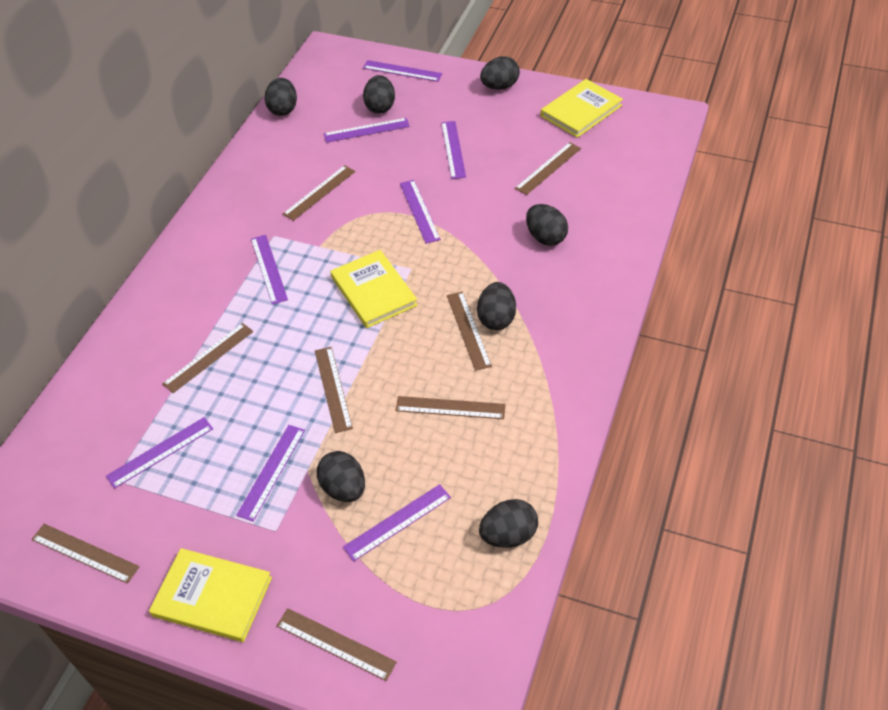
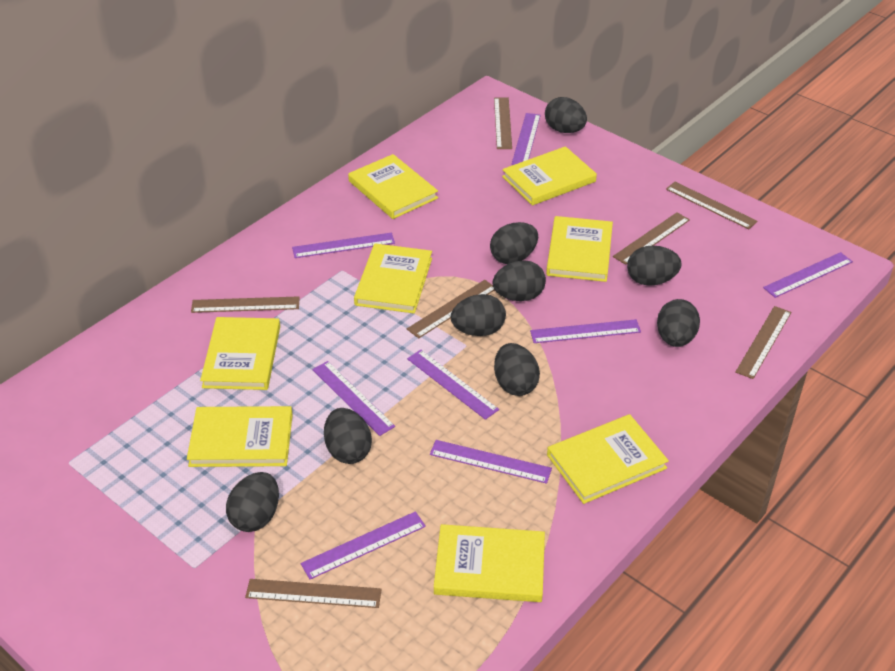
black egg: [264,78,297,116] [317,451,365,502] [363,75,395,114] [477,282,516,330] [479,499,538,548] [480,56,520,90] [526,204,568,246] = 7 -> [226,472,279,532] [324,408,372,464] [451,294,506,336] [490,222,538,264] [492,260,546,301] [494,343,540,396] [545,97,587,133] [627,245,682,286] [657,299,700,347] = 9
brown ruler: [32,524,140,583] [162,323,253,393] [277,608,397,681] [283,165,355,221] [315,347,353,433] [395,396,506,419] [447,292,492,371] [515,142,581,195] = 8 -> [191,296,300,313] [245,579,382,608] [407,280,495,338] [494,98,512,149] [613,212,690,265] [666,182,758,229] [735,306,791,379] = 7
yellow book: [149,548,272,642] [331,250,418,328] [541,79,623,138] = 3 -> [187,406,293,467] [200,317,280,390] [348,154,438,219] [354,243,432,313] [434,524,545,602] [502,146,597,205] [546,216,613,282] [547,414,669,504] = 8

